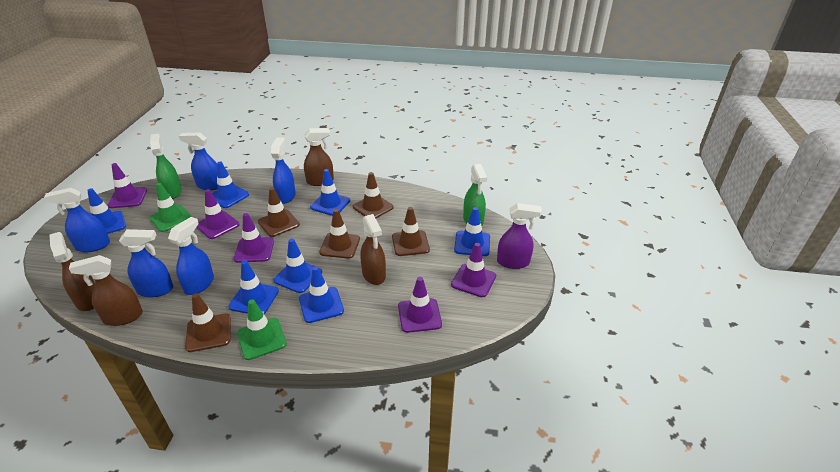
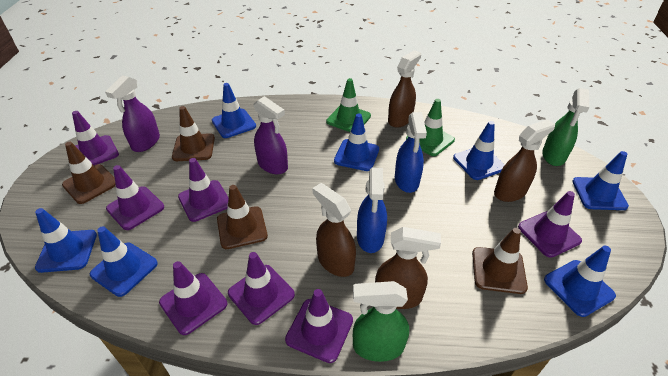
blue spray bottle: [44,188,110,252] [119,229,173,297] [168,217,214,295] [179,132,217,190] [271,137,296,204] = 5 -> [357,167,387,253] [395,112,427,193] = 2
brown traffic cone: [185,293,231,352] [258,187,300,237] [319,209,360,259] [353,172,394,218] [392,207,430,256] = 5 -> [62,142,115,204] [172,106,215,161] [217,185,268,249] [472,228,528,294] = 4
purple spray bottle: [497,203,542,269] = 1 -> [105,75,160,152] [253,96,288,174] = 2
purple traffic cone: [108,163,147,208] [196,189,240,239] [234,213,274,263] [398,277,442,333] [451,243,496,297] = 5 -> [72,111,119,165] [106,165,164,230] [159,261,227,335] [178,158,229,222] [228,252,295,325] [285,289,353,363] [518,191,582,258] = 7

